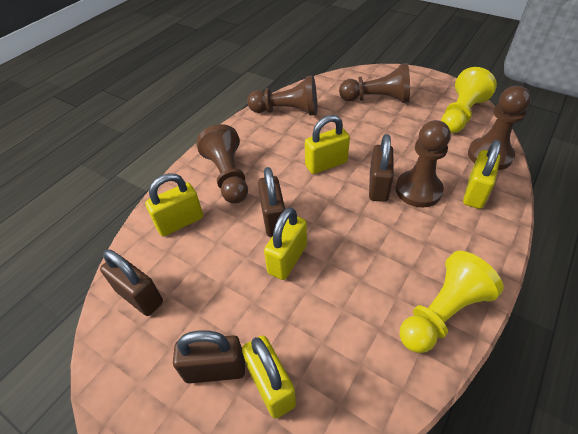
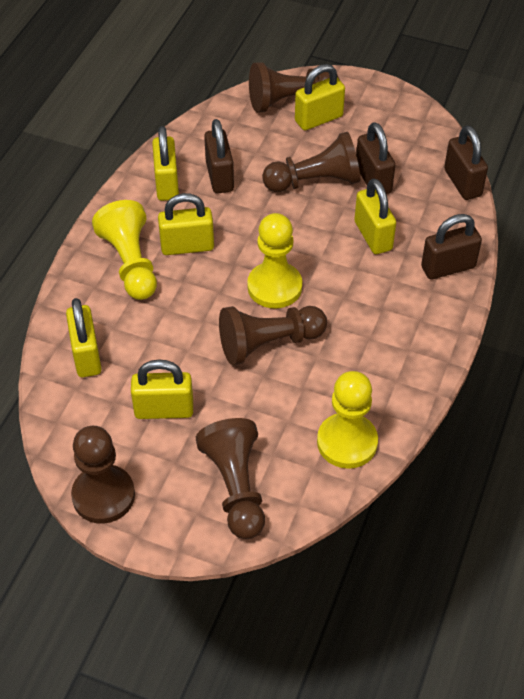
yellow padlock: [145,173,203,236] [242,335,296,418] [264,207,307,280] [305,115,350,174] [463,140,501,209] = 5 -> [66,298,102,377] [131,359,193,419] [152,126,179,201] [158,193,214,255] [295,64,345,130] [355,179,396,254] = 6
yellow pawn: [400,251,504,353] [441,67,497,133] = 2 -> [92,200,157,300] [247,213,302,308] [317,371,378,469] = 3

